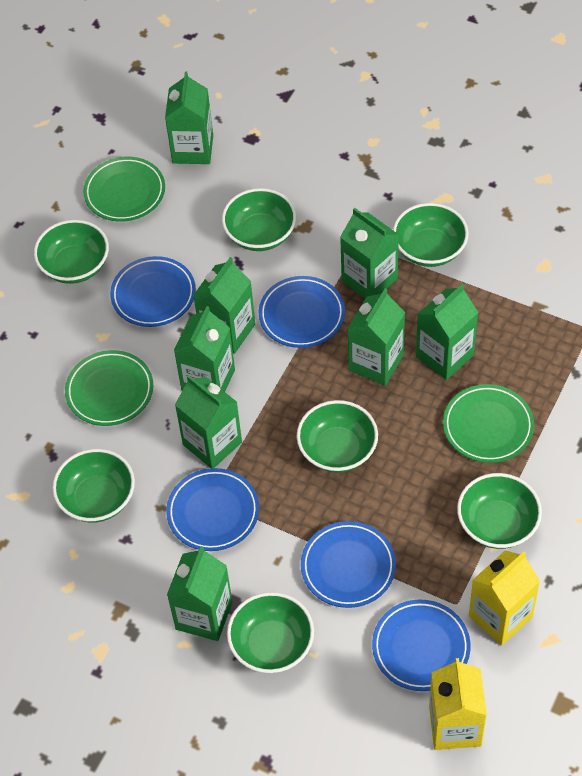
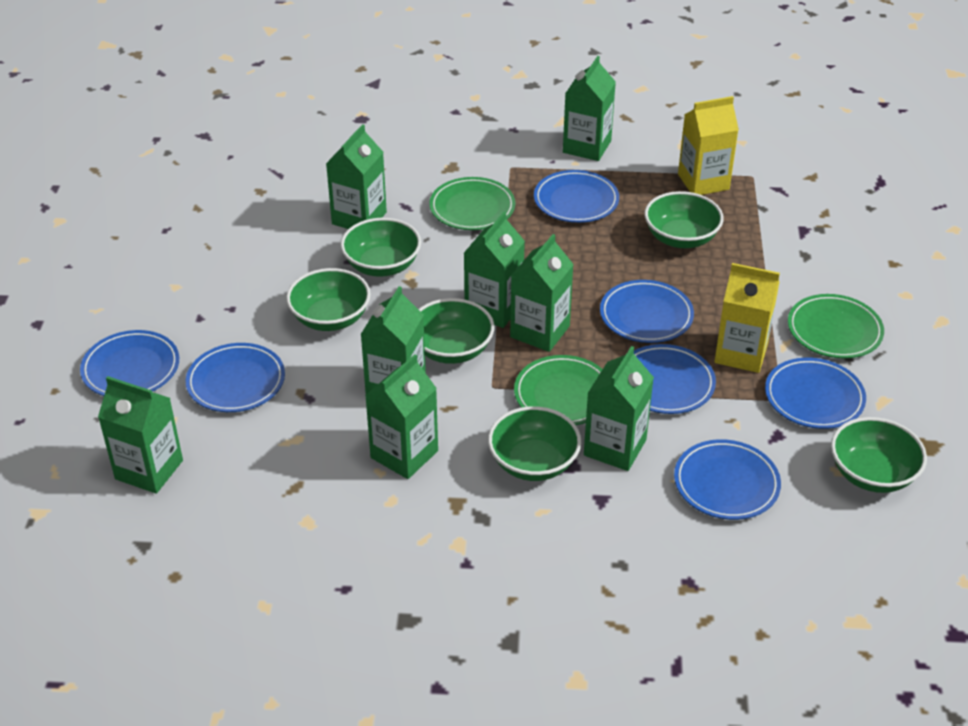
blue plate: [110,256,196,327] [166,468,259,551] [259,276,345,348] [301,521,396,608] [372,600,471,691] = 5 -> [80,330,179,396] [185,343,285,412] [534,170,619,223] [600,280,694,343] [634,344,716,414] [674,439,781,520] [765,358,866,429] = 7
green bowl: [34,220,109,284] [52,449,135,523] [222,188,296,251] [227,592,314,673] [297,400,378,473] [393,203,469,267] [457,473,542,549] = 7 -> [286,268,371,331] [340,218,421,277] [418,298,495,364] [488,406,581,481] [645,191,724,248] [831,417,927,493] = 6

